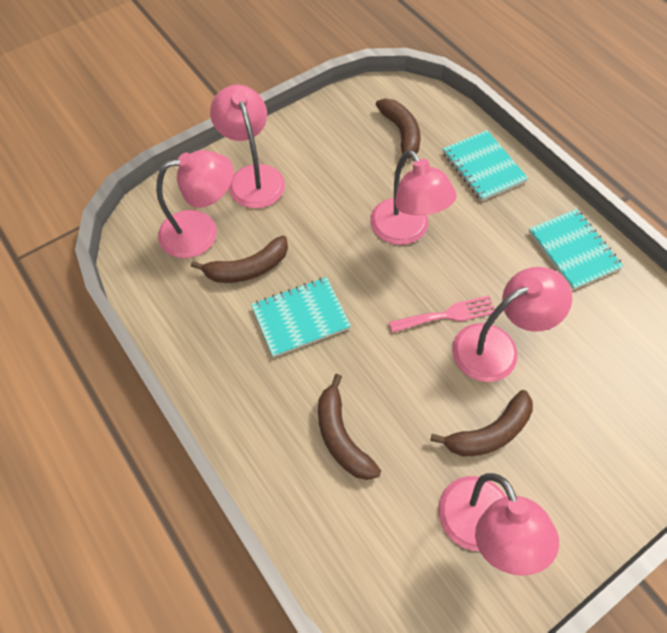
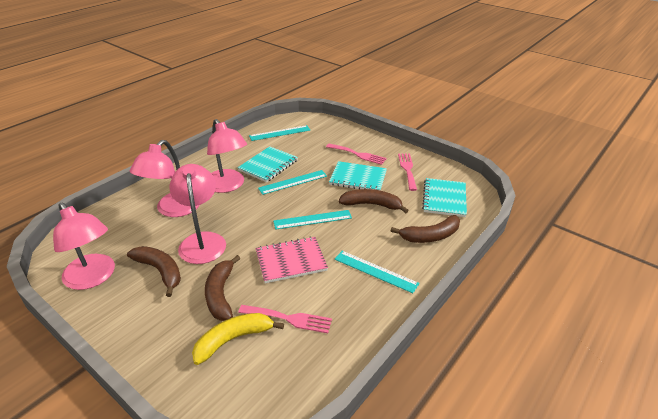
pink fork: [389,295,494,333] = 1 -> [238,305,332,333] [326,144,387,165] [398,154,417,191] = 3
pink lamp: [156,150,234,258] [210,84,285,208] [370,150,457,245] [439,473,559,576] [452,267,572,382] = 5 -> [53,202,115,290] [130,140,199,217] [169,164,226,264] [207,119,247,193] = 4
pink notebook: none = 0 -> [255,237,328,283] = 1
turquoise ruler: none = 0 -> [249,125,310,141] [258,170,327,195] [273,210,352,230] [335,251,419,293] = 4
yellow banana: none = 0 -> [192,313,284,365] = 1

